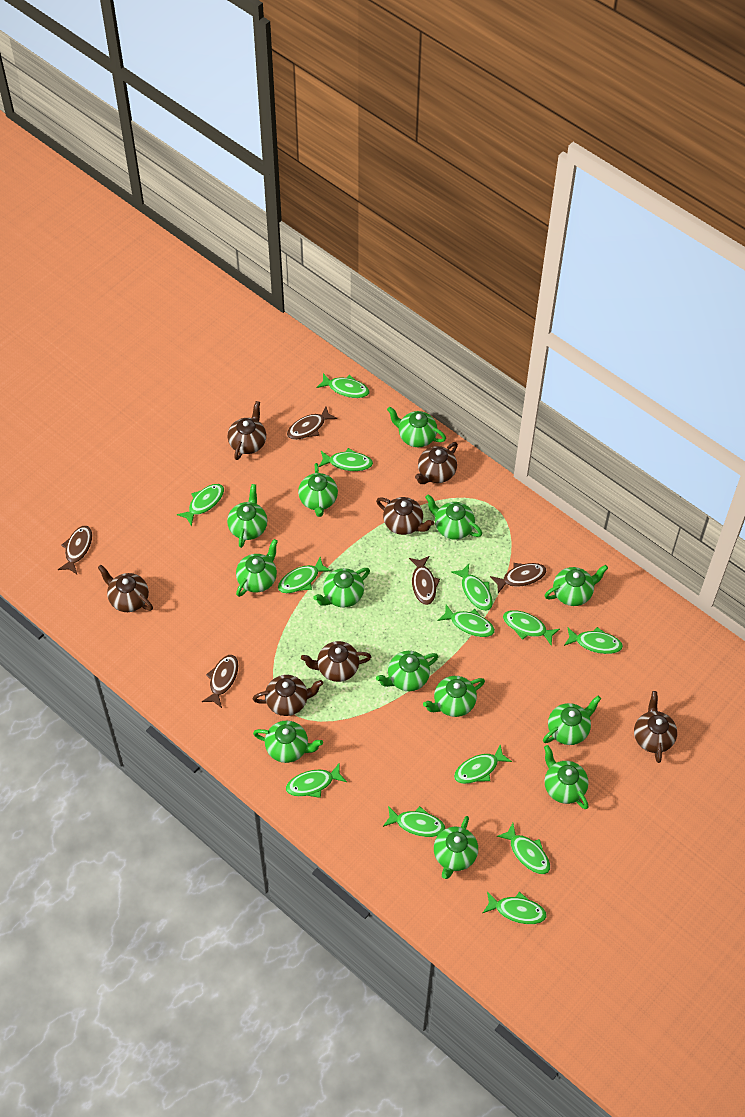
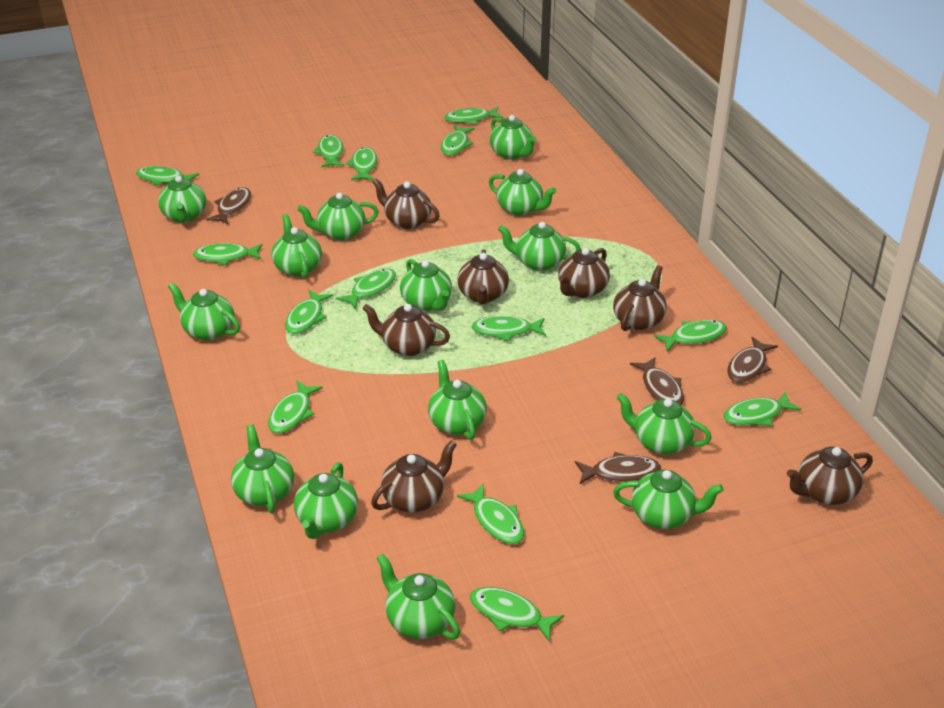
brown fish: [58,526,92,574] [202,655,238,708] [287,406,337,440] [409,556,440,605] [490,563,547,593] = 5 -> [206,188,251,224] [575,452,661,484] [630,357,684,405] [727,337,778,383] = 4
green fish: [177,484,224,526] [278,557,332,593] [286,762,347,798] [316,373,369,398] [318,448,373,471] [383,806,445,837] [437,604,495,637] [451,564,493,611] [454,745,512,784] [483,891,547,924] [497,823,550,874] [503,610,560,646] [564,627,623,654] = 13 -> [136,166,199,186] [193,243,262,265] [268,380,323,433] [285,290,333,334] [313,135,344,168] [336,268,396,309] [346,147,377,180] [440,125,475,155] [444,107,503,124] [457,483,524,544] [470,587,564,641] [471,316,546,341] [654,320,727,352] [723,392,802,426] = 14
green teapot: [227,484,267,548] [236,539,278,597] [253,721,323,763] [298,463,338,517] [313,568,370,607] [376,651,438,691] [387,407,446,447] [423,676,485,717] [425,494,482,540] [434,816,478,879] [543,696,601,745] [544,565,608,606] [544,745,588,809] = 13 -> [158,175,206,223] [168,283,240,341] [231,425,294,513] [271,214,322,278] [294,462,358,539] [297,193,379,241] [377,554,460,639] [400,259,452,311] [428,360,487,440] [489,169,556,216] [490,115,536,159] [498,222,581,271] [613,470,724,529] [616,393,712,455] = 14

